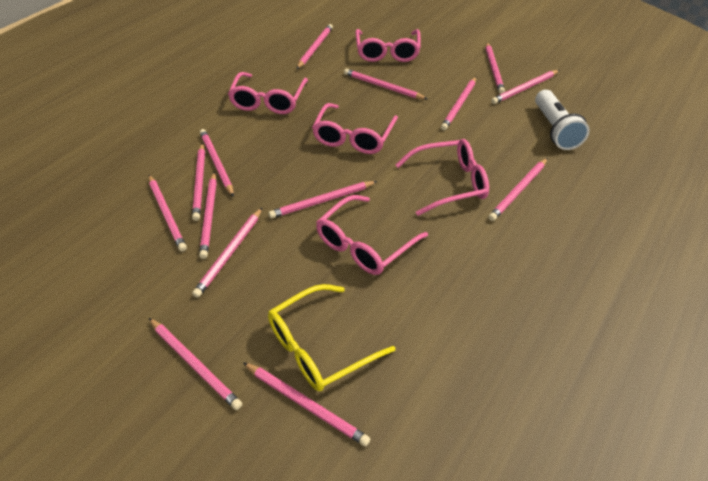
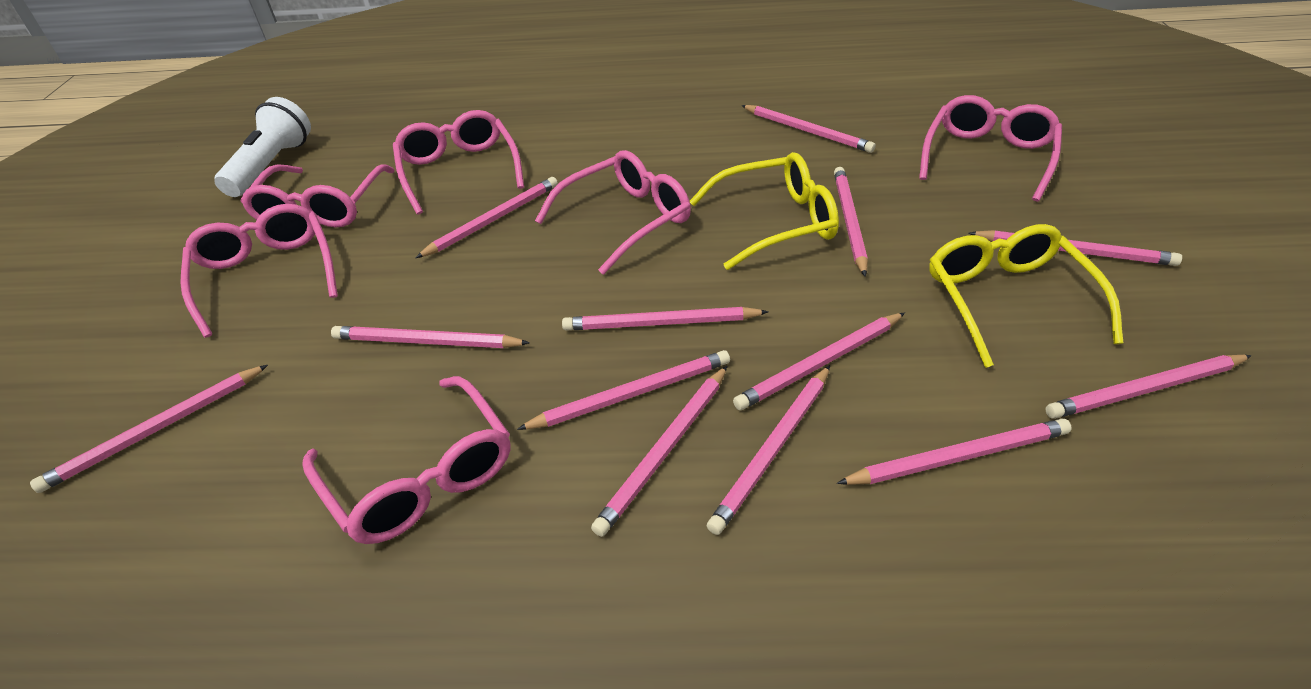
pink glasses: [228,72,308,114] [312,103,398,154] [316,195,428,275] [356,29,421,62] [396,139,489,216] = 5 -> [181,204,338,338] [240,164,395,228] [302,376,511,544] [393,110,524,215] [535,150,691,275] [919,95,1062,202] = 6
pink pencil: [149,175,187,252] [149,318,242,410] [192,143,205,221] [192,208,262,298] [199,172,217,259] [200,129,234,197] [243,362,370,447] [268,181,377,218] [297,24,333,69] [344,69,427,99] [441,77,476,131] [486,42,505,94] [488,158,548,221] [491,70,559,104] = 14 -> [30,365,268,493] [331,326,530,348] [416,177,558,258] [517,350,730,430] [562,307,769,331] [591,366,727,537] [707,365,830,535] [733,312,905,410] [741,105,876,153] [834,167,868,277] [837,419,1072,485] [968,230,1182,266] [1045,355,1252,419] = 13
yellow glasses: [268,284,395,391] = 1 -> [690,152,839,270] [929,224,1123,368] = 2

